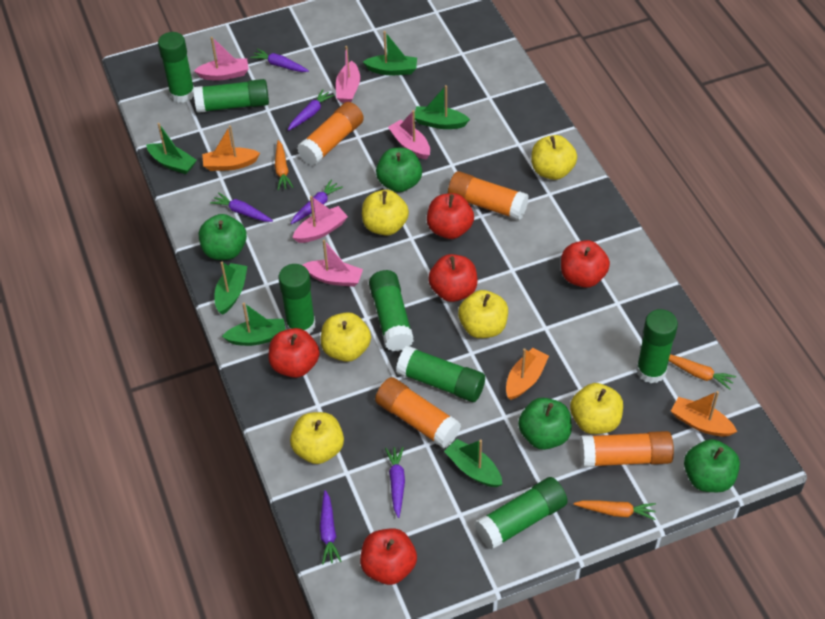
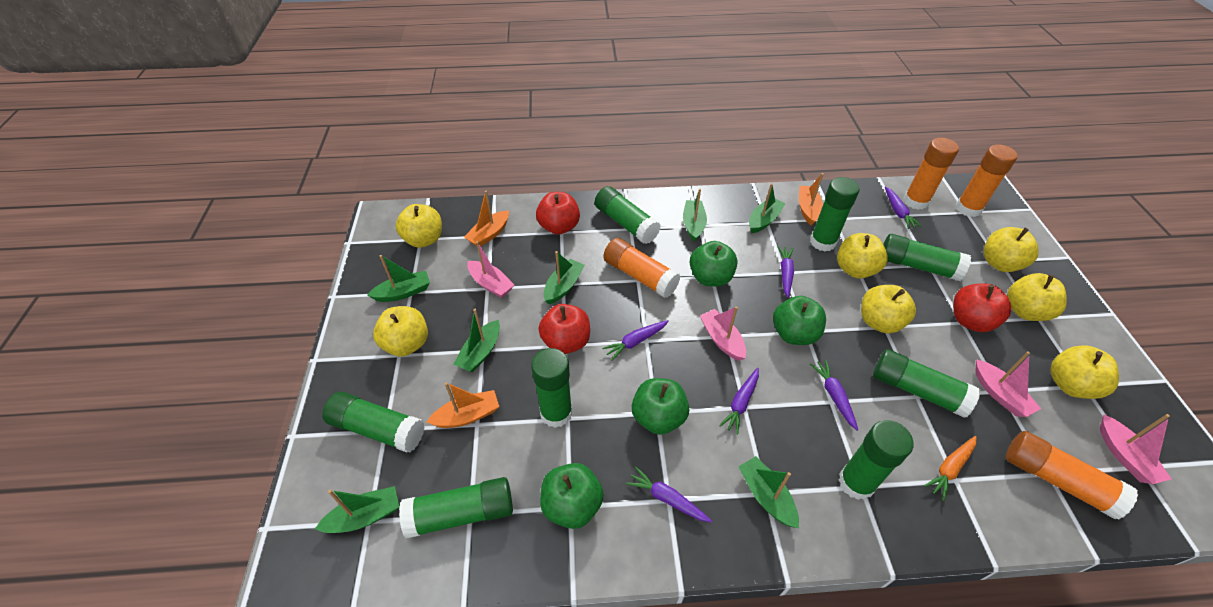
green boat: [146,123,197,174] [214,262,247,315] [222,303,286,346] [363,31,417,75] [415,85,470,129] [444,439,502,487] = 6 -> [315,486,399,533] [367,255,430,302] [454,309,500,372] [543,251,584,304] [683,189,707,242] [738,456,799,528] [749,183,786,233] = 7
green glue stick: [158,32,194,103] [194,79,269,113] [278,264,315,334] [369,270,414,351] [396,346,485,402] [475,477,567,550] [636,309,678,383] = 7 -> [323,392,425,452] [399,477,513,538] [531,348,573,428] [595,186,661,244] [810,177,860,251] [839,420,913,500] [873,349,981,418] [883,234,971,281] = 8
orange carrot: [275,140,294,190] [573,500,656,520] [669,354,736,390] = 3 -> [924,436,976,501] = 1
pink boat: [194,37,248,81] [292,196,348,243] [302,240,363,287] [336,46,360,103] [388,110,430,160] = 5 -> [467,241,514,298] [700,306,746,361] [975,351,1041,417] [1100,414,1172,484] = 4
red apple: [268,328,320,378] [360,528,417,585] [427,193,474,239] [428,254,478,302] [561,240,610,288] = 5 -> [536,192,580,235] [538,304,590,354] [953,284,1011,332] = 3
yellow apple: [290,412,344,464] [321,312,371,362] [362,190,409,236] [458,290,508,338] [532,135,577,180] [570,383,623,434] = 6 -> [373,306,428,357] [396,204,442,248] [837,233,888,279] [861,285,916,334] [984,227,1039,272] [1007,273,1067,321] [1050,345,1119,399] = 7

